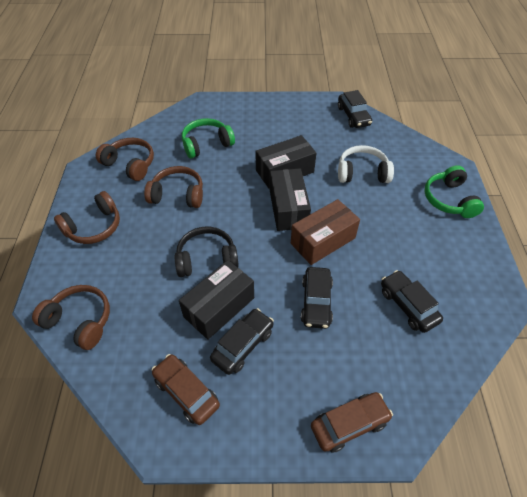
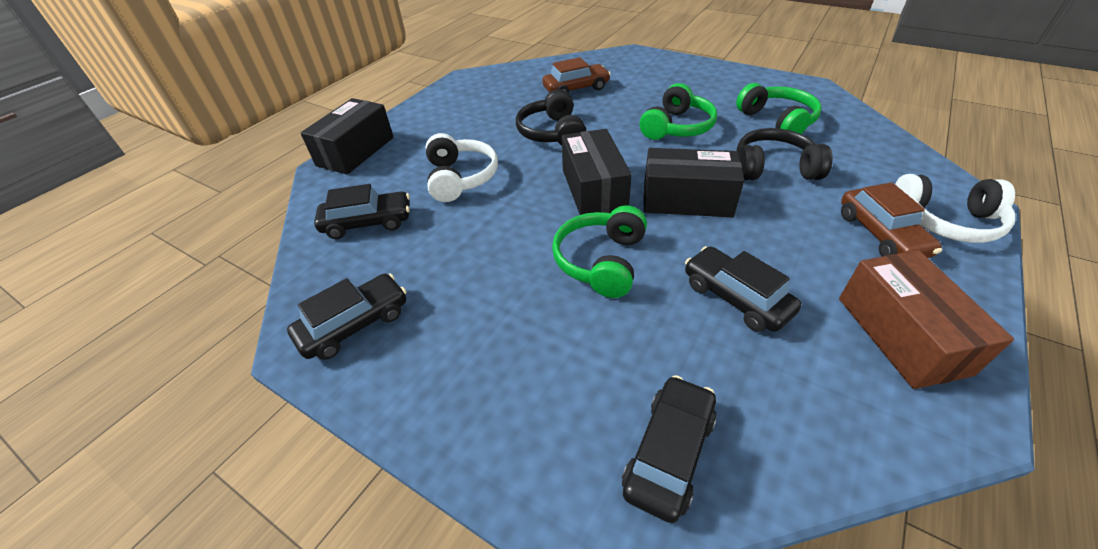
black headphones: [175,226,239,277] = 1 -> [516,89,586,146] [737,128,833,180] = 2
brown headphones: [32,285,110,350] [54,191,120,244] [96,138,154,181] [144,166,203,208] = 4 -> none = 0
green headphones: [182,118,235,158] [424,165,484,218] = 2 -> [552,205,647,298] [640,83,717,140] [736,83,822,134] = 3
white headphones: [338,145,394,183] = 1 -> [426,133,498,202] [895,174,1015,243] = 2

